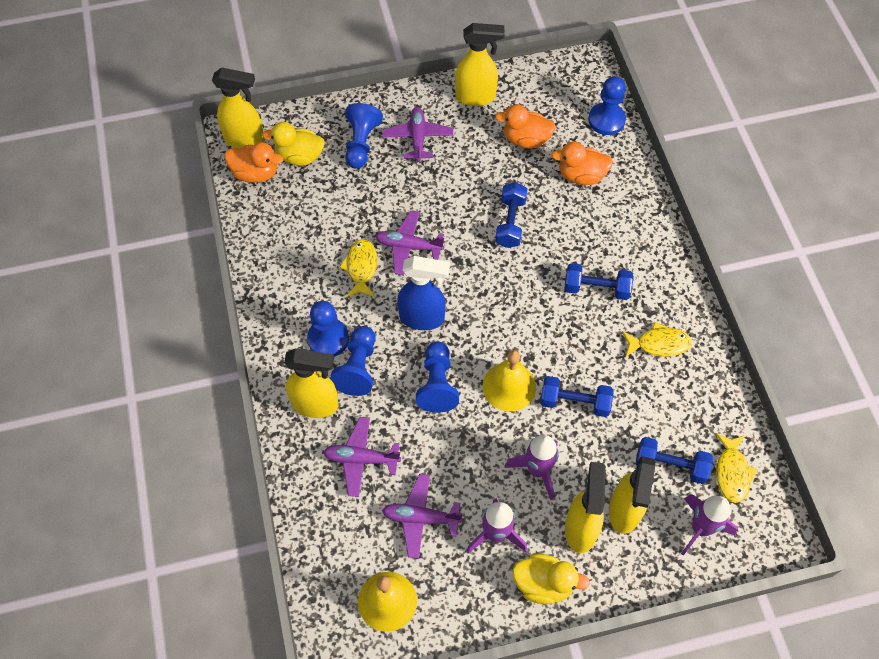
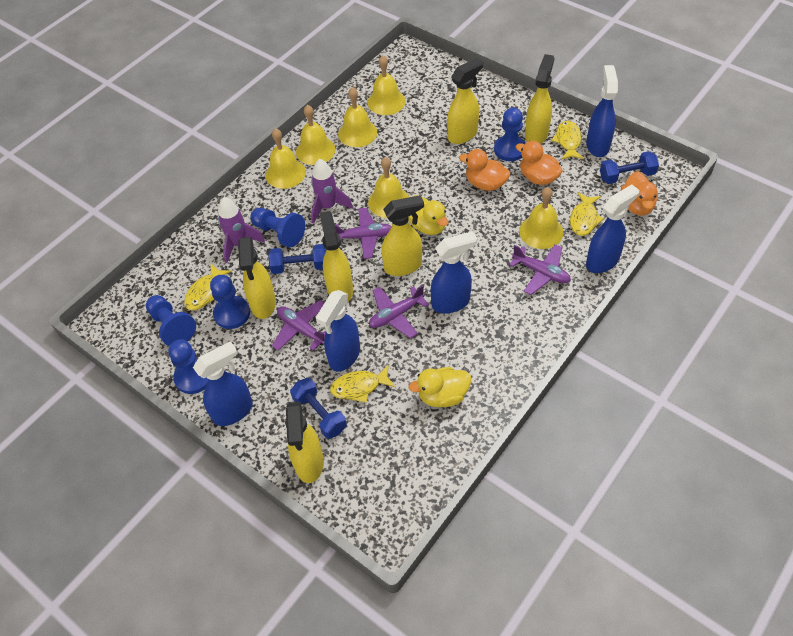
blue dumbbell: [495,183,527,248] [540,376,613,417] [564,263,633,300] [635,437,713,484] = 4 -> [268,244,326,274] [290,378,347,439] [600,151,659,184] = 3
blue spray bottle: [397,256,450,330] = 1 -> [193,341,253,426] [316,290,360,371] [431,231,477,314] [586,65,618,157] [586,184,639,273] = 5
purple rocket: [466,498,527,553] [504,435,559,500] [681,494,737,556] = 3 -> [218,197,265,263] [311,159,353,224] = 2
yellow bell: [358,572,417,632] [483,350,536,411] = 2 -> [266,128,306,189] [296,105,335,165] [338,87,377,147] [367,55,405,115] [368,157,409,218] [519,187,563,249] = 6
yellow fish: [339,239,378,297] [622,322,692,357] [716,433,758,503] = 3 -> [184,264,231,311] [330,364,395,403] [551,121,584,160] [570,192,604,236] = 4
yellow spray bottle: [212,67,265,148] [284,348,338,418] [455,23,505,106] [565,462,606,553] [609,456,655,534] = 5 -> [238,237,276,319] [285,402,324,483] [320,211,353,302] [382,195,424,276] [447,58,483,144] [525,54,555,144] = 6

